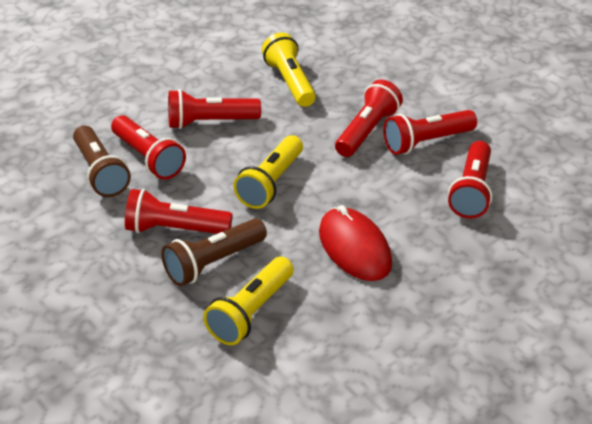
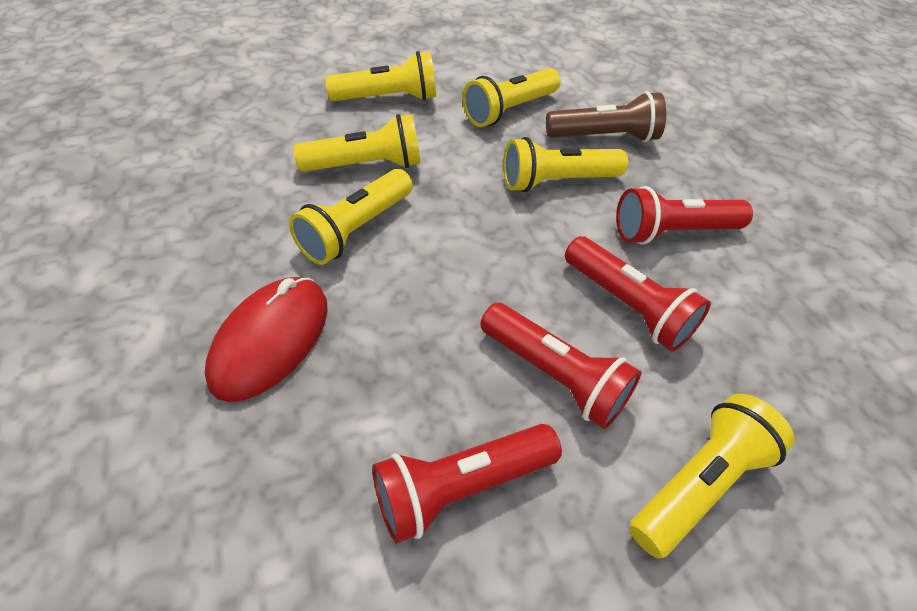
brown flashlight: [73,126,131,197] [161,218,267,286] = 2 -> [546,91,666,142] = 1
red flashlight: [111,115,186,179] [125,189,233,234] [168,89,261,129] [335,80,403,157] [383,110,477,155] [448,141,492,219] = 6 -> [372,424,562,543] [480,303,641,429] [565,236,711,352] [616,186,753,244] = 4
yellow flashlight: [203,257,294,345] [233,135,303,209] [262,33,316,107] = 3 -> [289,169,413,265] [293,114,420,172] [325,51,436,101] [462,68,561,127] [503,137,628,192] [629,394,794,559] = 6

